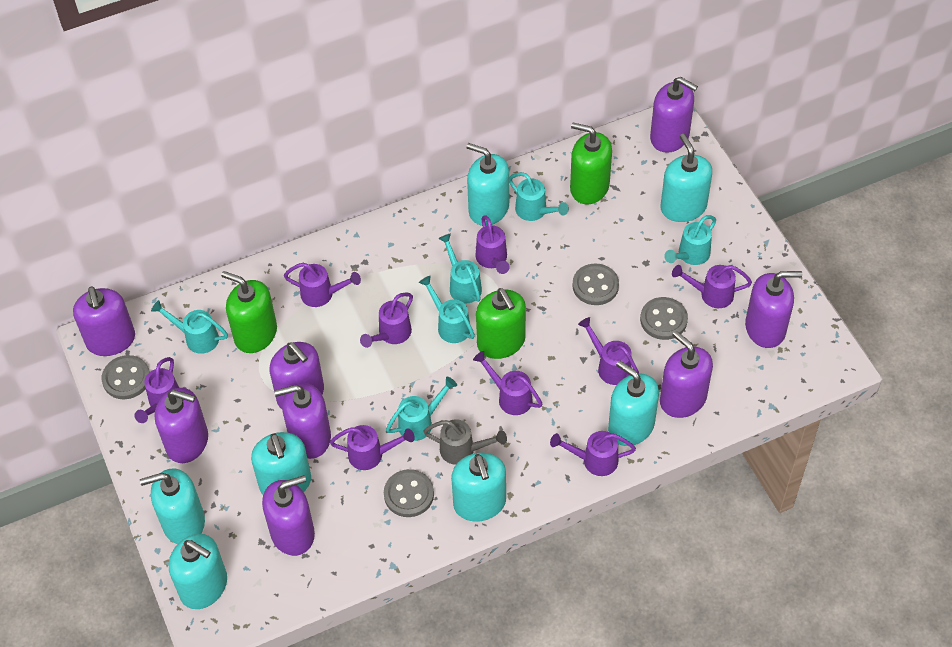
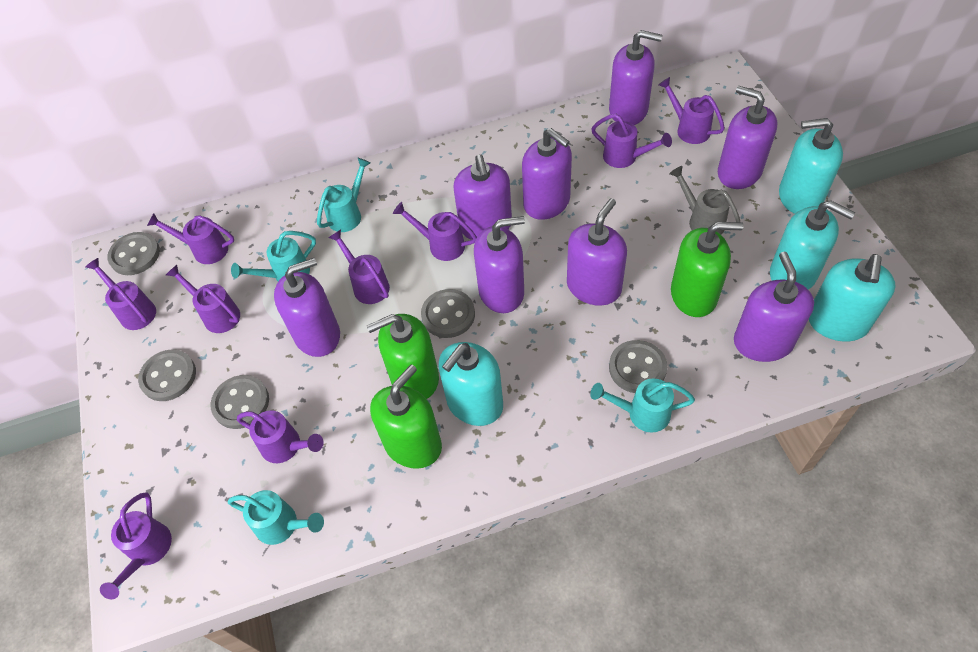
grey button: [102,355,150,399] [384,469,434,517] [572,264,619,305] [640,297,688,340] = 4 -> [107,232,160,275] [138,350,196,401] [210,375,269,429] [421,289,475,338] [609,340,667,393] = 5
turquoise soap dispenser: [140,468,205,544] [169,534,227,609] [251,432,311,494] [451,453,506,522] [467,143,509,226] [608,360,659,446] [660,134,712,222] = 7 -> [439,342,503,426] [770,200,855,290] [779,118,843,214] [809,254,896,342] = 4
turquoise watering can: [151,300,228,354] [386,377,457,441] [419,276,475,343] [438,233,482,304] [509,172,569,221] [664,215,716,265] = 6 -> [228,490,324,545] [231,231,316,281] [317,158,371,232] [590,378,695,433] = 4

